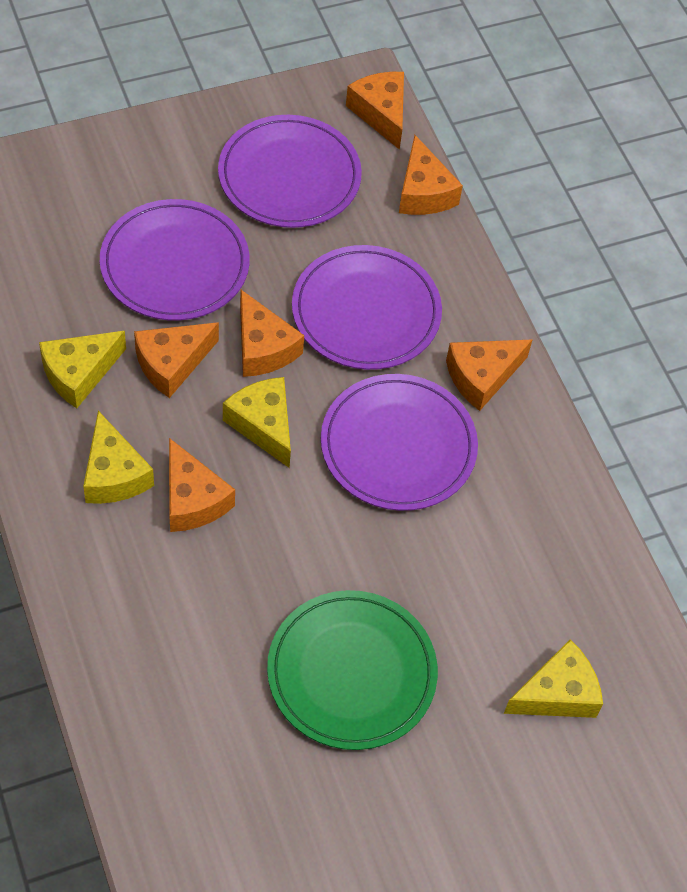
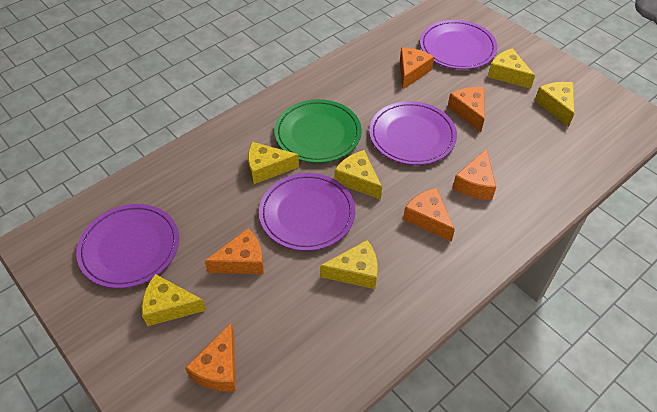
yellow cheese: [39,331,126,408] [83,411,154,504] [223,377,291,468] [504,639,603,718] = 4 -> [142,274,206,326] [248,142,299,184] [320,240,378,289] [334,150,382,199] [488,48,535,89] [534,82,574,127] = 6

